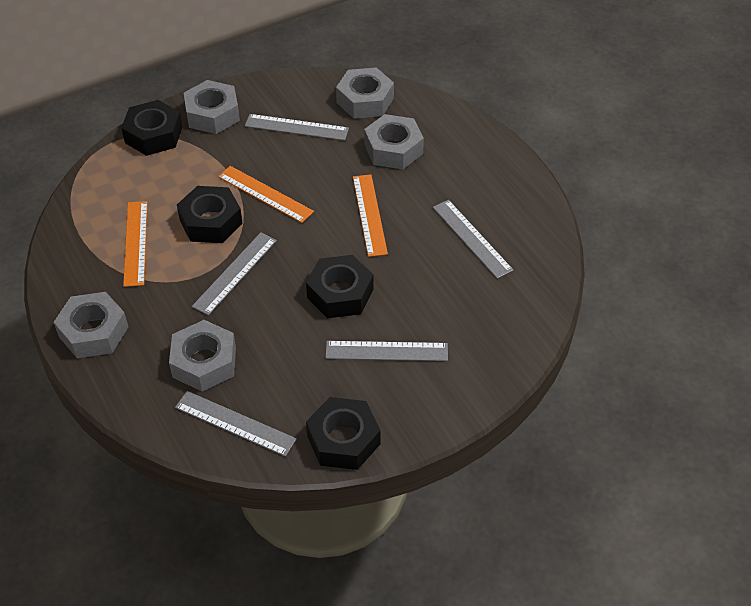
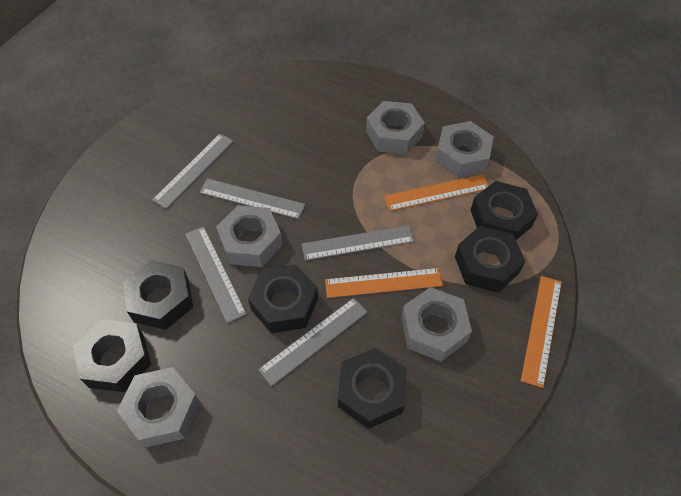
black nut: [121,100,182,156] [177,186,243,243] [306,255,374,318] [306,397,381,470] = 4 -> [73,319,151,392] [123,260,193,330] [248,265,318,334] [338,348,407,429] [455,226,525,293] [471,181,538,240] = 6

